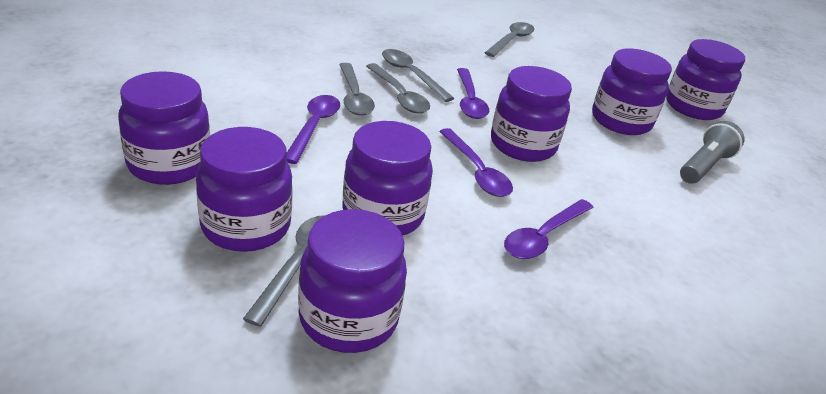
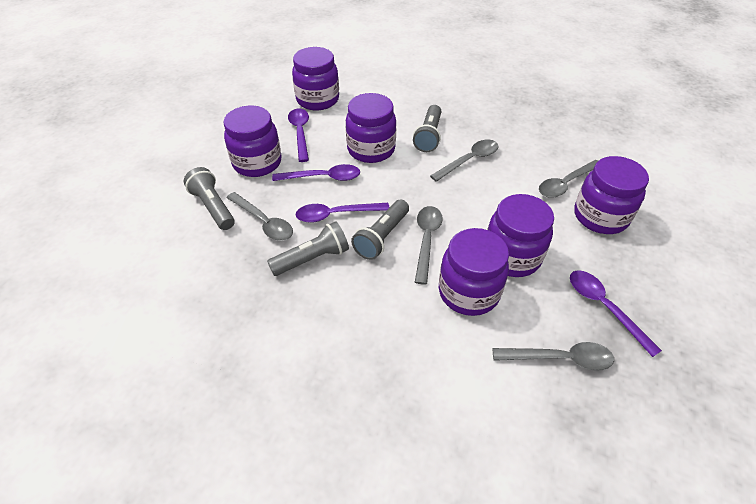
grey flashlight: [680,121,745,184] = 1 -> [184,167,235,230] [267,221,349,276] [351,200,409,260] [413,105,441,152] = 4
purple jar: [118,71,210,185] [196,127,293,252] [298,209,407,353] [343,121,433,236] [491,66,572,162] [592,48,672,135] [666,39,745,120] = 7 -> [223,106,281,177] [292,47,339,110] [346,93,396,163] [439,228,509,316] [487,194,554,277] [574,156,649,234] = 6

